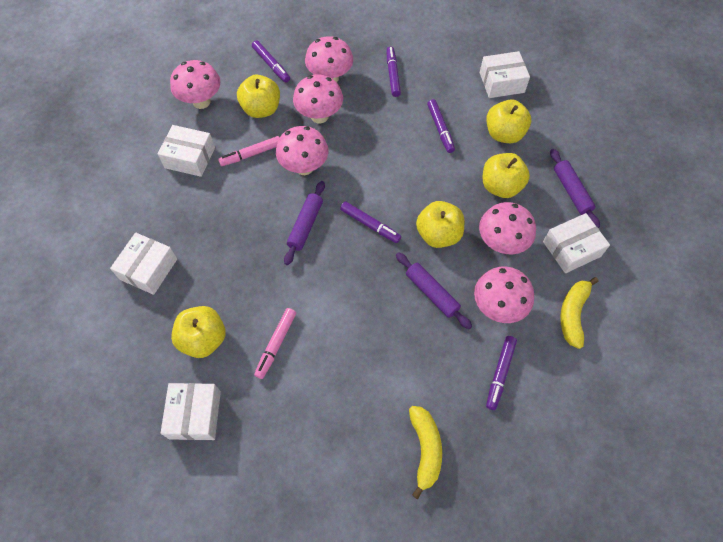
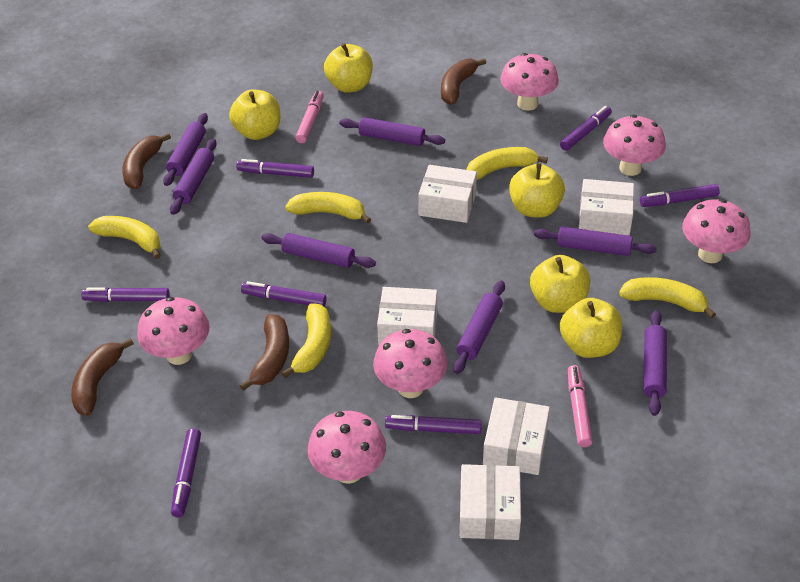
brown banana: none = 0 -> [71,338,134,416] [122,133,171,189] [240,314,289,391] [441,58,486,105] = 4
purple marker: [252,40,290,82] [340,201,401,243] [387,46,401,97] [427,99,455,153] [486,336,517,410] = 5 -> [81,287,170,302] [171,428,201,517] [236,159,314,178] [241,281,326,306] [385,415,482,434] [560,106,612,151] [640,184,720,207] = 7
purple rolling pin: [284,181,325,265] [396,252,472,329] [550,149,600,228] = 3 -> [163,113,208,186] [170,138,217,215] [262,233,376,268] [339,117,445,146] [453,281,505,374] [534,226,657,256] [643,310,667,416] = 7
yellow banana: [409,406,442,499] [560,277,599,349] = 2 -> [88,216,161,259] [281,303,331,378] [285,192,371,224] [467,147,548,180] [619,277,716,319] = 5

